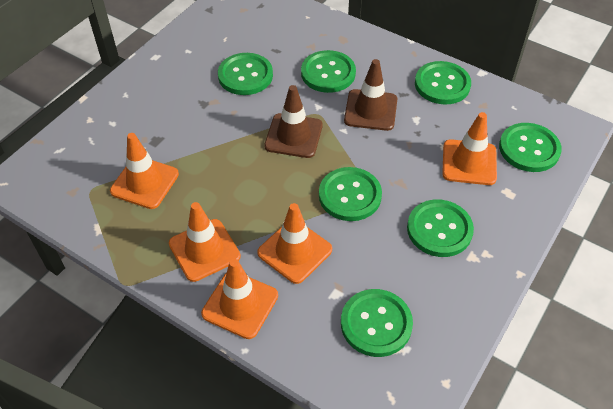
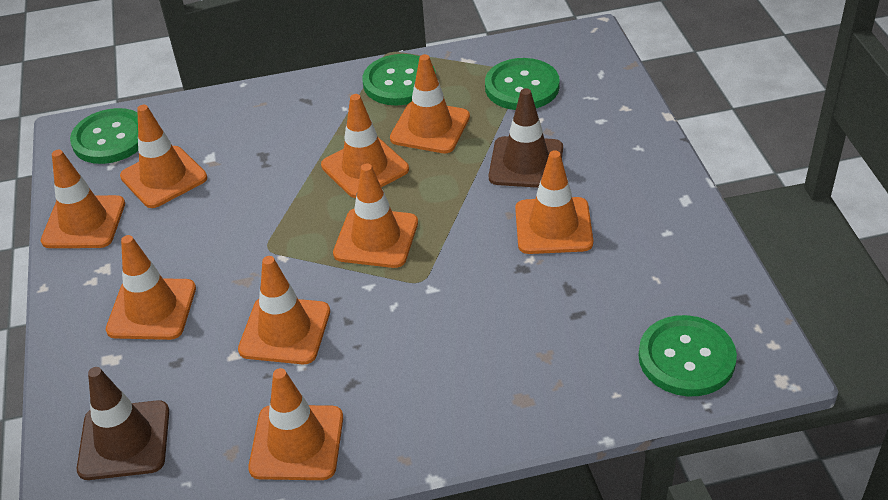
green button: [218,53,273,95] [301,50,356,93] [319,167,382,221] [341,289,413,357] [407,200,474,257] [415,61,471,105] [499,123,562,172] = 7 -> [70,108,138,164] [362,54,436,105] [485,58,560,110] [638,315,737,396] = 4
orange traffic cone: [110,133,179,209] [169,202,241,282] [201,259,278,339] [257,203,332,284] [442,112,497,185] = 5 -> [41,149,125,248] [106,235,196,340] [120,105,207,208] [238,256,330,364] [248,368,343,480] [321,94,409,198] [333,163,418,268] [390,54,470,153] [515,150,593,254] = 9

